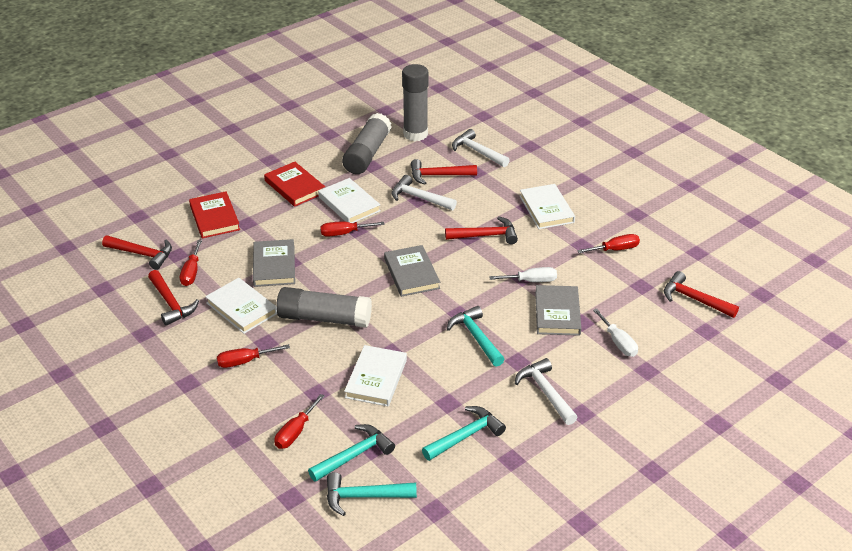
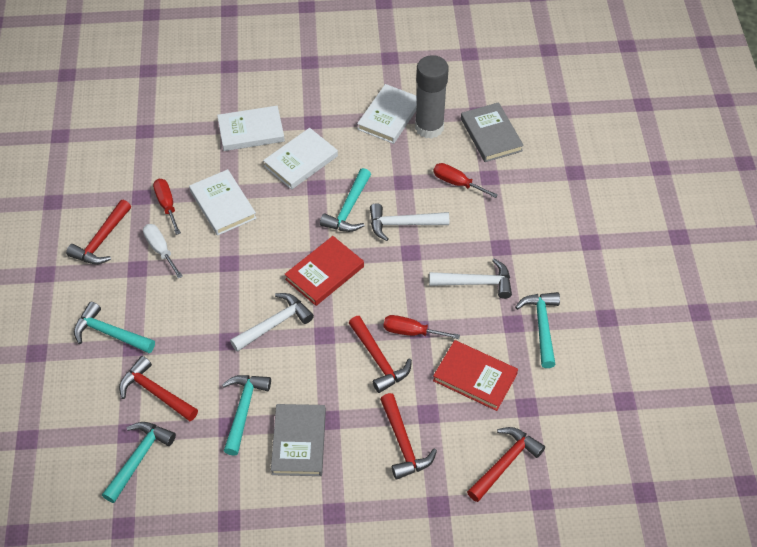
grey book: [253,239,295,287] [384,245,440,297] [535,285,581,336] = 3 -> [271,404,326,476] [461,102,524,162] = 2
grey glue stick: [276,287,372,328] [342,113,392,174] [402,64,428,141] = 3 -> [415,55,449,139] = 1
red screwdriver: [180,240,202,286] [217,344,290,368] [274,394,325,449] [320,221,385,237] [577,234,640,253] = 5 -> [153,179,181,235] [384,315,460,339] [433,163,498,198] = 3
turquoise hammer: [308,424,395,482] [327,472,417,516] [422,406,506,461] [447,306,505,367] = 4 -> [74,302,155,353] [102,422,176,503] [222,375,271,456] [320,168,371,232] [515,292,560,368] = 5
white screwdriver: [489,267,557,282] [593,309,638,357] = 2 -> [143,224,183,279] = 1

